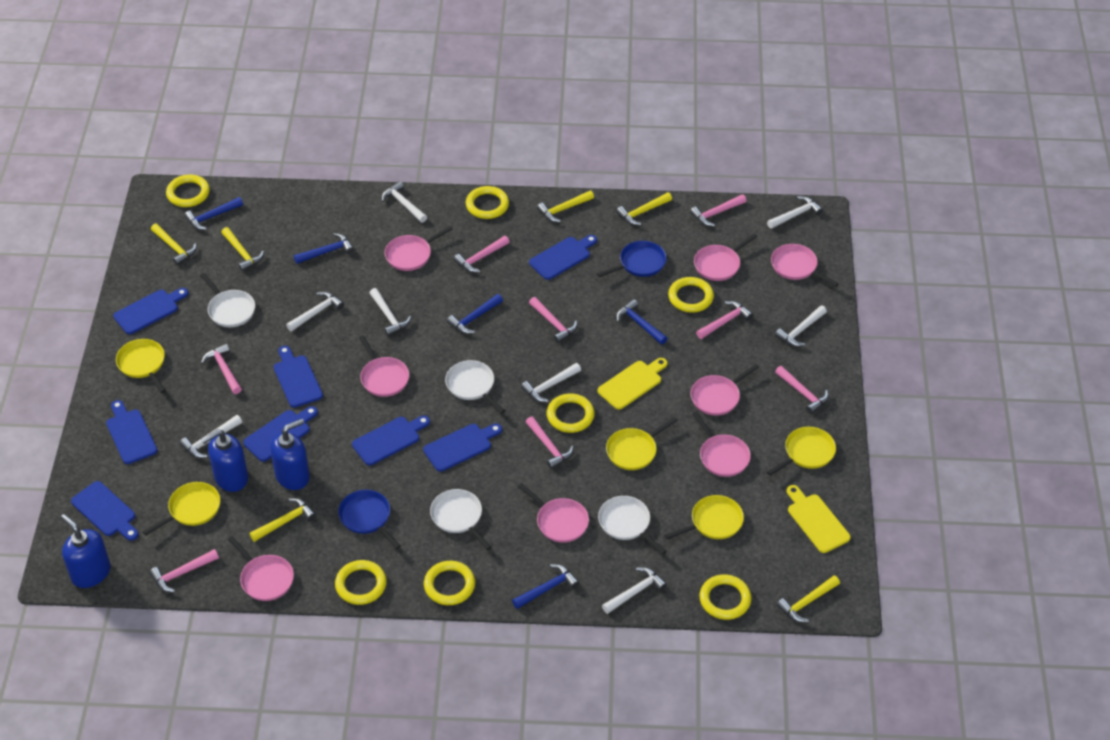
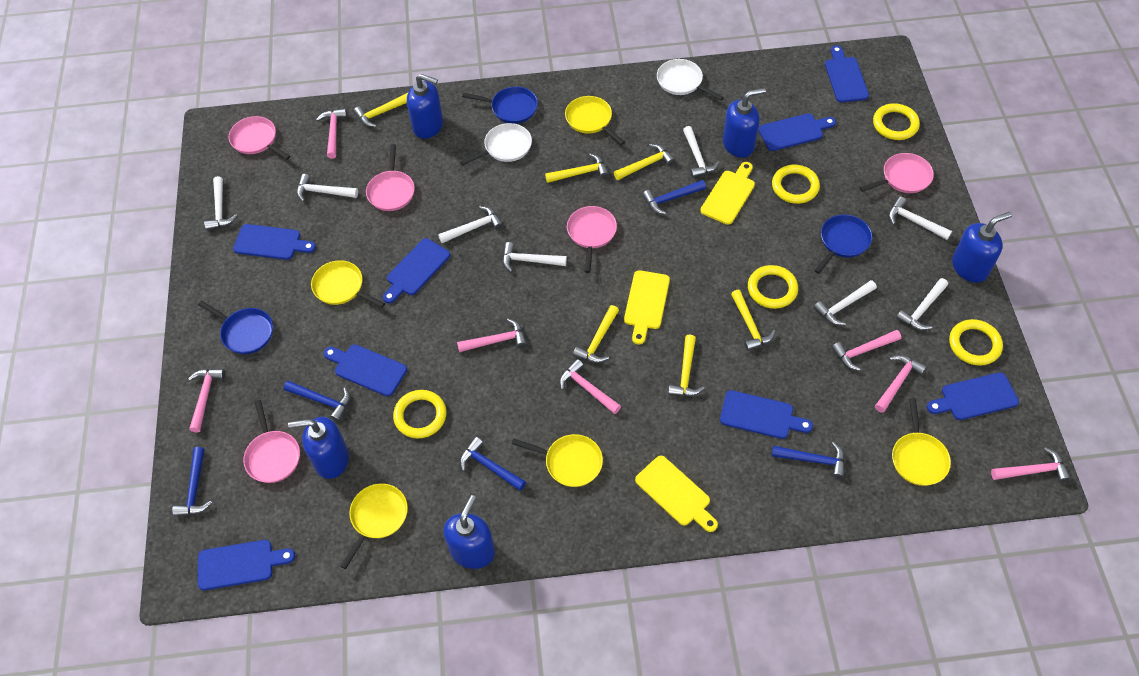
blue pan: [338,490,401,549] [597,241,667,277] = 2 -> [198,301,273,354] [462,86,538,124] [814,214,872,274] = 3
blue soap dispenser: [60,514,111,588] [201,429,248,492] [270,419,310,490] = 3 -> [288,417,349,479] [407,74,443,139] [444,495,495,569] [723,88,766,158] [952,212,1012,283] = 5
pink hammer: [149,549,219,592] [201,344,242,394] [454,236,510,273] [526,416,574,469] [529,297,577,343] [690,194,746,226] [696,301,753,339] [775,366,829,414] = 8 -> [188,369,225,432] [316,109,347,159] [457,319,527,352] [560,359,621,414] [832,330,901,371] [875,355,927,413] [991,447,1071,482] = 7
pink pan: [228,536,294,601] [359,335,409,397] [385,226,453,271] [518,483,589,543] [690,364,759,416] [692,412,751,477] [694,233,758,281] [771,244,839,287] = 8 -> [229,116,291,160] [243,400,300,483] [366,144,415,211] [567,206,617,273] [860,153,934,193] = 5
white pan: [200,273,255,327] [430,489,491,550] [445,360,505,414] [598,496,667,555] = 4 -> [460,123,532,166] [657,59,724,101] = 2
yellow cutting board: [598,358,667,410] [787,485,851,553] = 2 -> [624,270,670,344] [635,456,718,532] [700,162,755,225] = 3
yellow ring: [166,175,210,207] [335,560,387,605] [424,561,475,605] [466,186,509,219] [547,394,594,433] [668,277,714,313] [699,574,751,620] = 7 -> [393,390,446,438] [748,265,798,309] [772,165,820,204] [873,103,920,140] [949,319,1003,366] = 5

